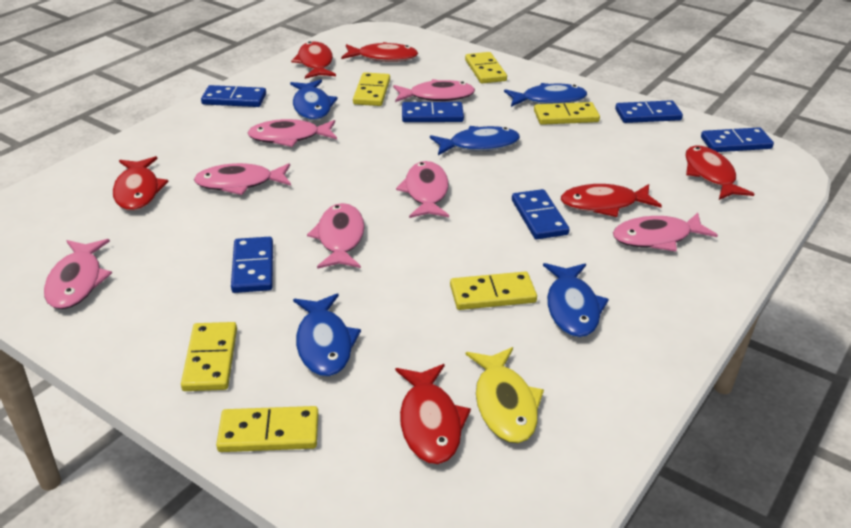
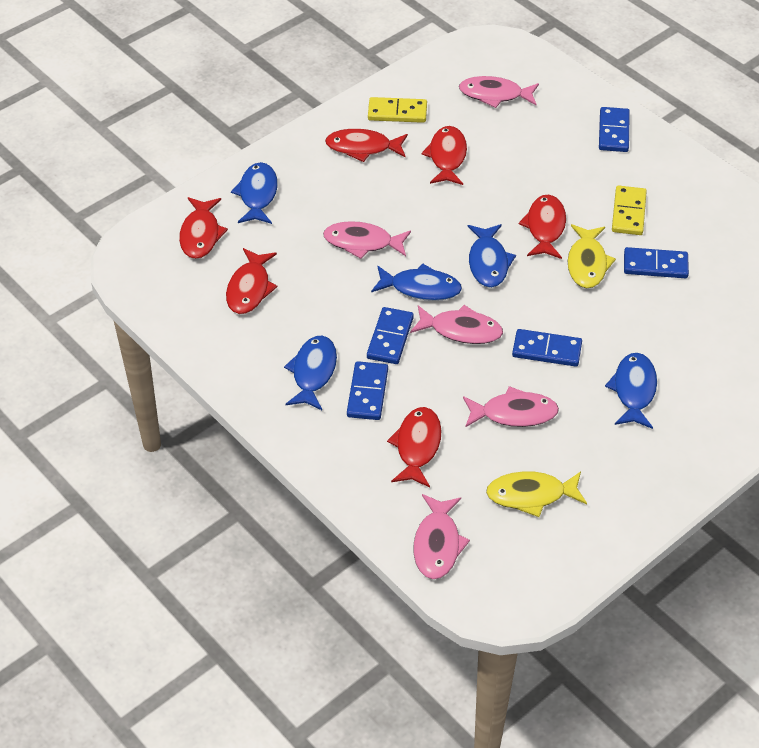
blue domino: [201,85,266,107] [231,237,273,293] [402,102,464,122] [512,189,569,239] [615,100,683,123] [701,127,774,152] = 6 -> [347,361,388,420] [367,307,414,364] [512,329,582,367] [599,107,630,152] [624,247,689,278] = 5
pink fish: [44,239,112,309] [194,163,291,195] [248,119,337,147] [307,203,364,269] [393,79,475,102] [396,161,449,218] [613,212,718,252] = 7 -> [323,221,411,259] [410,305,503,344] [414,494,470,579] [459,76,539,108] [463,386,559,427] = 5
yellow domino: [181,322,237,391] [216,406,318,452] [353,72,390,106] [450,271,537,310] [465,52,507,83] [534,102,600,125] = 6 -> [368,97,427,123] [612,185,647,235] = 2
yellow fish: [466,347,544,443] = 1 -> [486,471,587,517] [568,224,616,288] = 2

